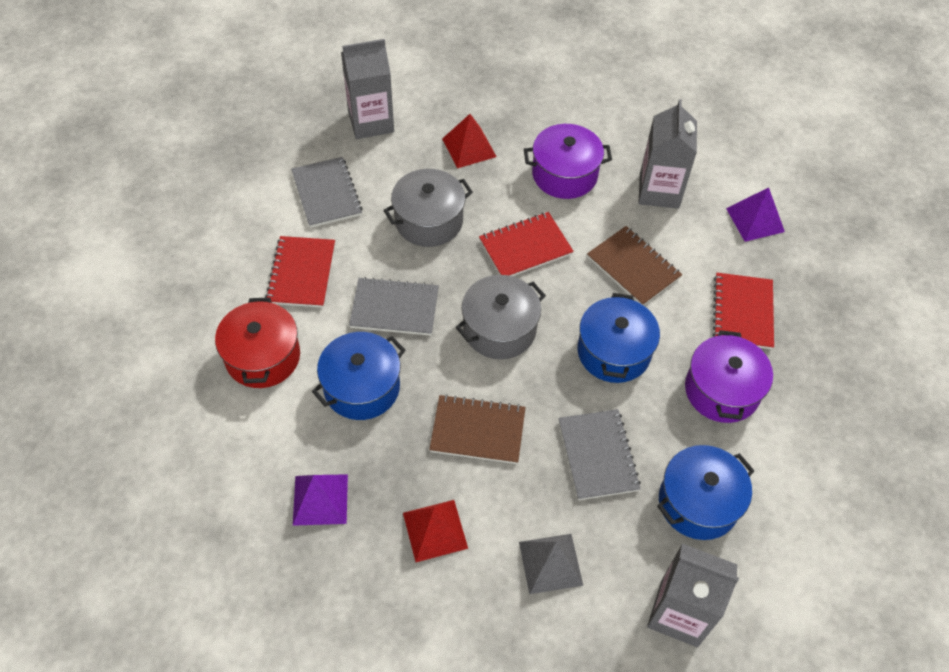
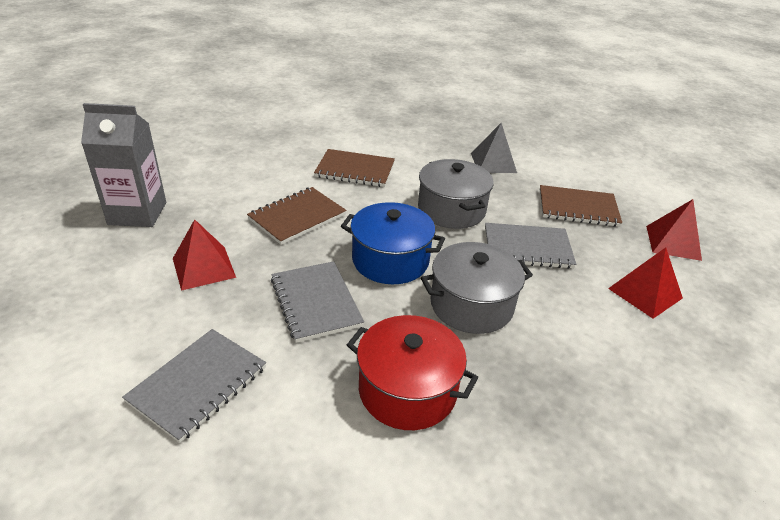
blue pot: [312,332,406,420] [578,293,660,383] [657,445,754,540] = 3 -> [341,202,445,284] = 1
brown notebook: [429,394,526,464] [587,226,682,306] = 2 -> [247,187,347,245] [314,149,395,187] [540,185,622,227] = 3
grey carton: [341,39,394,139] [638,99,697,209] [647,544,739,647] = 3 -> [81,103,166,227] = 1
purple pot: [524,124,612,199] [685,330,773,423] = 2 -> none = 0
purple pyramid: [293,474,348,526] [726,188,785,242] = 2 -> none = 0
red notebook: [265,236,335,308] [479,212,574,276] [713,273,774,349] = 3 -> none = 0
red pyramid: [403,500,468,562] [442,114,497,168] = 2 -> [173,219,236,291] [608,247,683,319] [646,199,702,261] = 3

